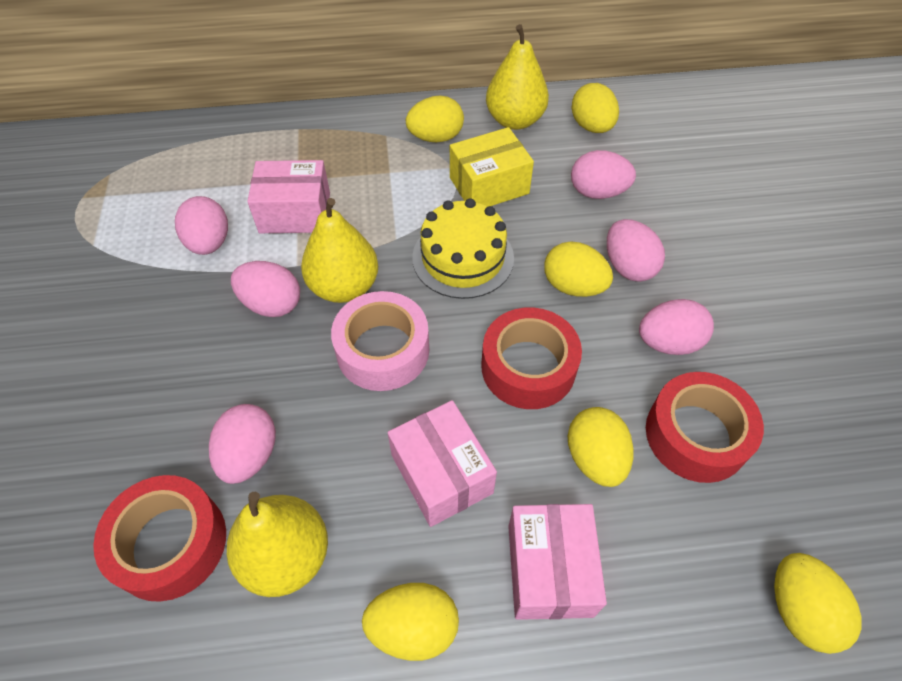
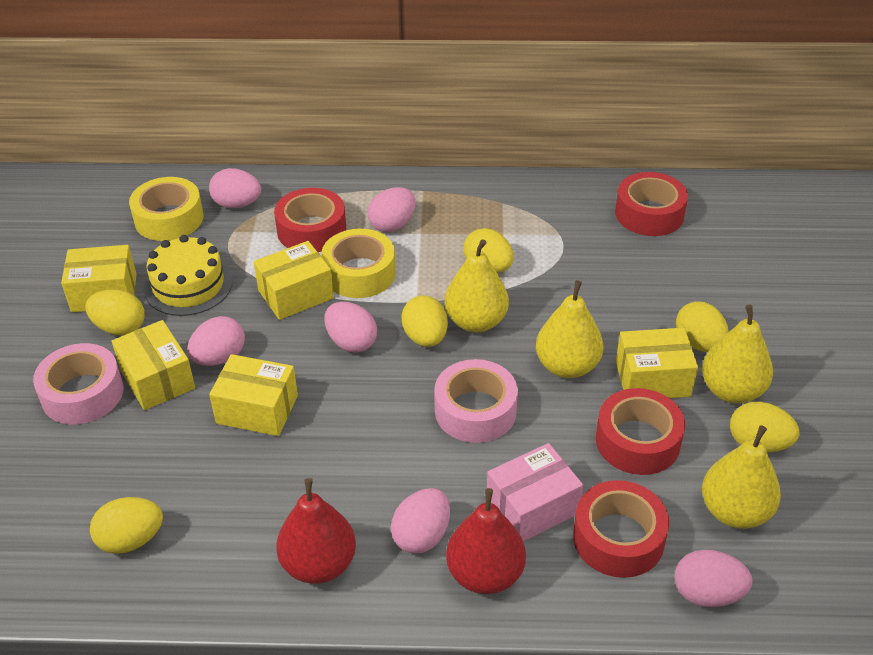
pink box: [247,160,330,233] [387,400,497,527] [508,504,607,620] = 3 -> [487,443,583,542] = 1
pink tape: [331,291,429,391] = 1 -> [33,343,123,424] [434,359,518,443] = 2
red pear: none = 0 -> [276,478,356,584] [446,488,526,594] = 2
red tape: [93,475,226,602] [481,307,582,409] [646,372,764,483] = 3 -> [274,188,346,252] [573,480,669,578] [596,388,685,475] [615,172,688,236] = 4
yellow box: [450,127,534,206] = 1 -> [61,245,137,312] [112,320,195,410] [209,354,298,436] [254,241,334,320] [616,328,698,398] = 5
yellow pear: [227,492,328,597] [301,198,378,303] [486,24,549,130] = 3 -> [444,239,509,332] [536,280,603,378] [702,305,773,403] [702,425,781,529] = 4
yellow tape: none = 0 -> [129,177,203,241] [321,228,396,298] = 2

